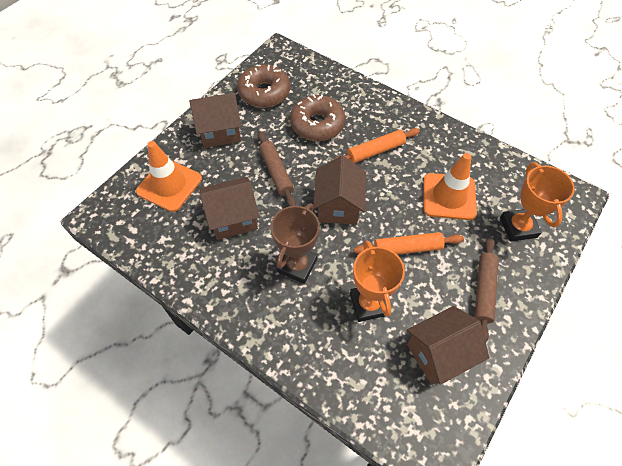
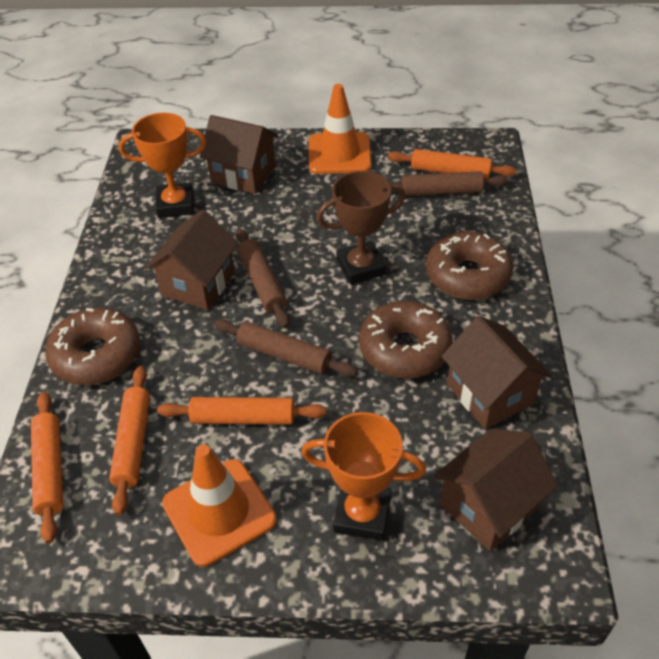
brown donut: [237,64,290,108] [290,94,345,141] = 2 -> [45,308,140,385] [359,301,453,379] [426,231,513,300] = 3
brown rolling pin: [258,131,296,206] [474,237,498,342] = 2 -> [214,319,357,377] [236,228,290,328] [389,171,509,196] = 3
orange rolling pin: [335,128,420,163] [354,232,464,255] = 2 -> [31,392,63,544] [109,366,150,516] [157,397,327,425] [388,149,517,178] = 4

